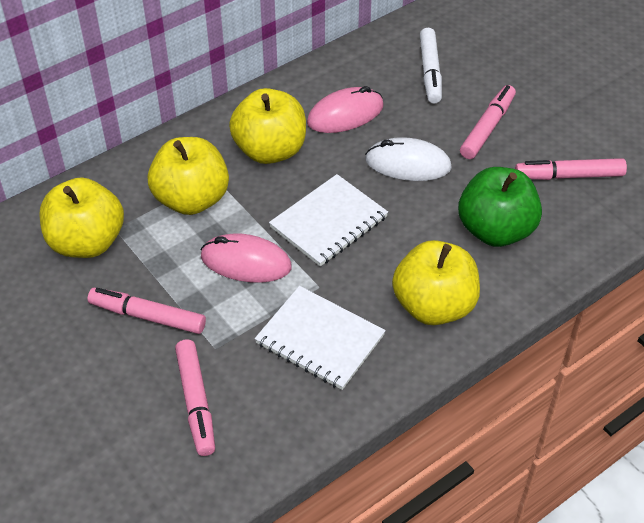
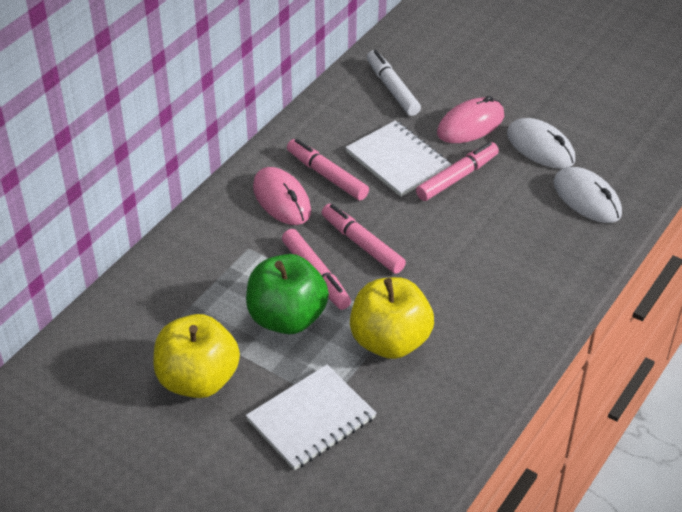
white mouse: [365,137,452,181] = 1 -> [507,118,575,169] [553,167,622,223] = 2
yellow apple: [39,177,124,258] [147,137,229,215] [229,88,306,164] [392,240,480,325] = 4 -> [153,314,240,398] [350,277,434,359] = 2

